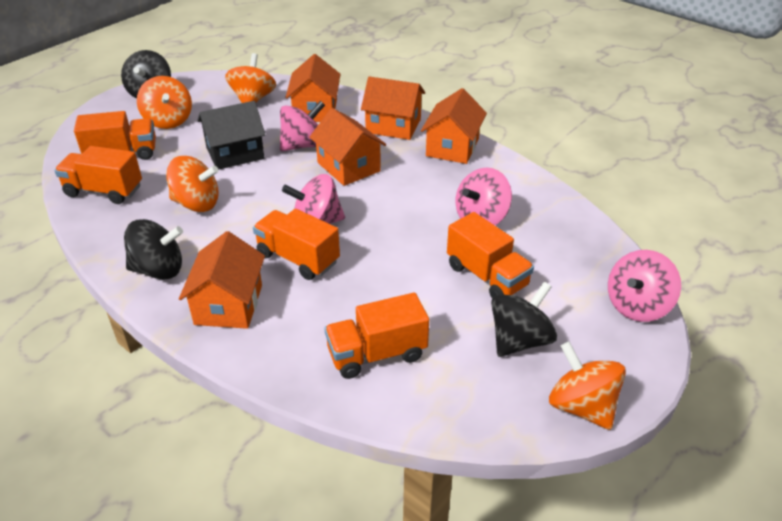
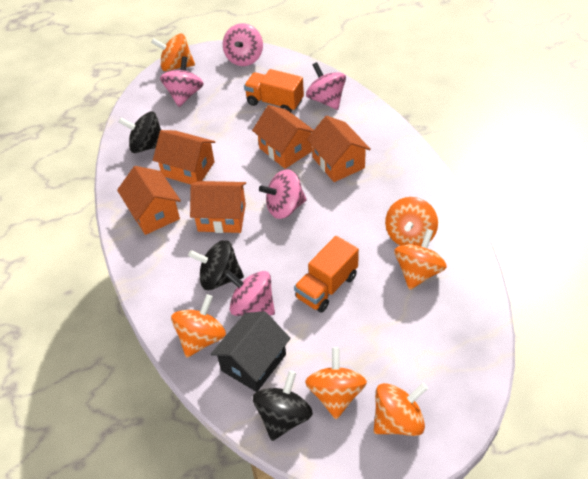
orange spinning top: [137,76,192,129] [166,156,219,212] [225,53,276,103] [549,341,626,430] = 4 -> [151,34,195,71] [171,294,226,357] [305,347,367,419] [374,383,428,436] [385,197,438,246] [394,229,447,290] = 6
orange truck: [54,146,142,204] [74,111,156,160] [253,209,340,280] [324,293,429,379] [447,212,534,297] = 5 -> [244,69,304,112] [294,236,359,313] = 2
pink spinning top: [280,101,325,151] [282,174,345,224] [455,167,512,225] [608,250,681,322] = 4 -> [160,56,204,107] [223,23,263,66] [225,270,275,316] [259,169,307,219] [306,62,346,110] = 5

